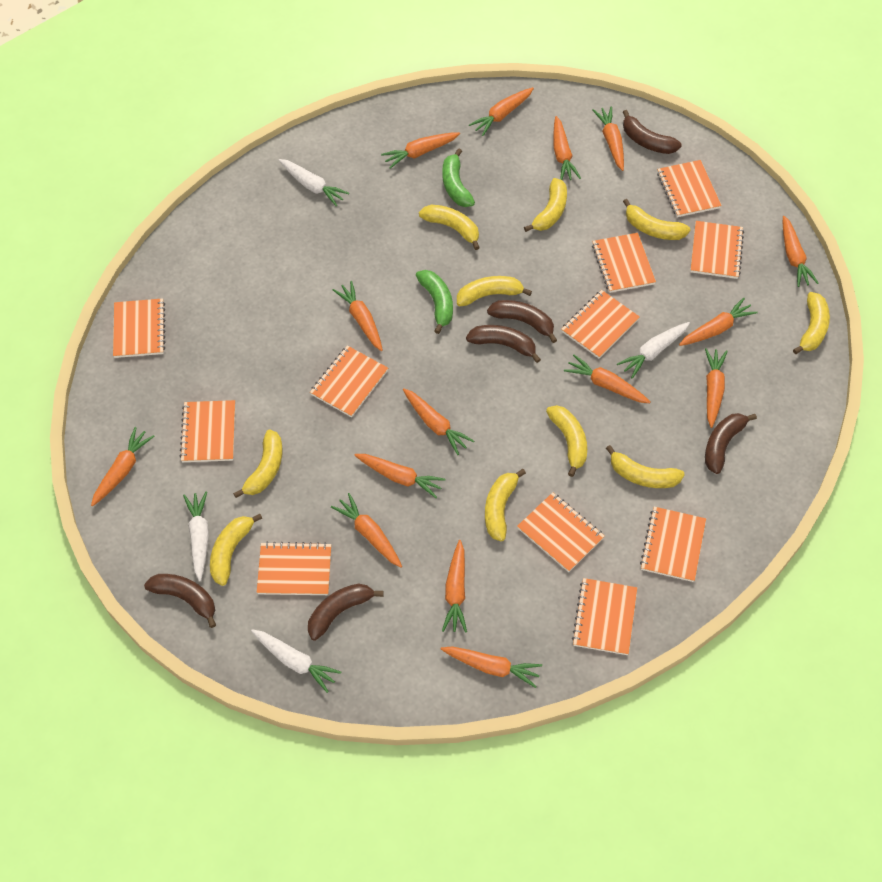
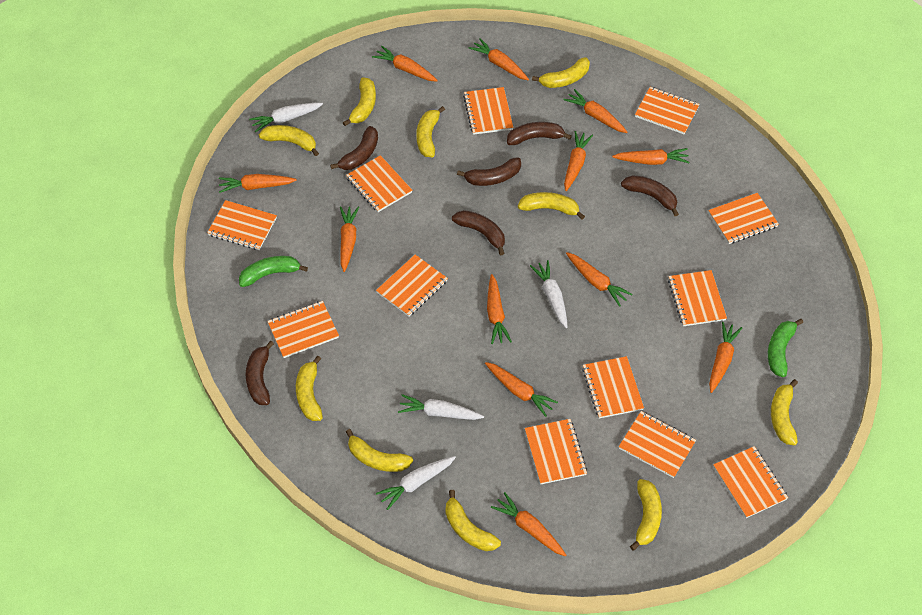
orange carrot: [91,427,155,507] [331,493,402,568] [332,281,383,351] [354,454,446,498] [381,132,460,169] [403,388,474,455] [441,646,542,688] [442,540,467,633] [469,87,534,136] [553,116,581,180] [564,355,650,403] [593,106,624,171] [679,298,758,346] [705,348,728,428] [783,216,818,287] = 15 -> [219,174,296,193] [340,206,359,272] [372,46,438,82] [469,38,529,80] [485,362,558,417] [487,274,512,344] [491,492,567,557] [563,89,627,133] [564,131,593,191] [566,252,633,307] [612,148,690,165] [709,322,742,393] = 12
orange notebook: [113,298,165,358] [179,400,235,462] [257,542,331,595] [310,345,388,417] [517,492,605,572] [561,290,640,358] [572,578,637,655] [592,233,656,293] [640,507,706,582] [657,160,722,217] [690,221,744,279] = 11 -> [207,200,277,250] [267,301,339,358] [346,155,412,212] [376,255,448,317] [463,87,513,135] [525,419,587,484] [582,356,644,418] [619,411,696,478] [635,87,700,134] [668,270,727,326] [708,193,779,244] [713,446,788,518] = 12

